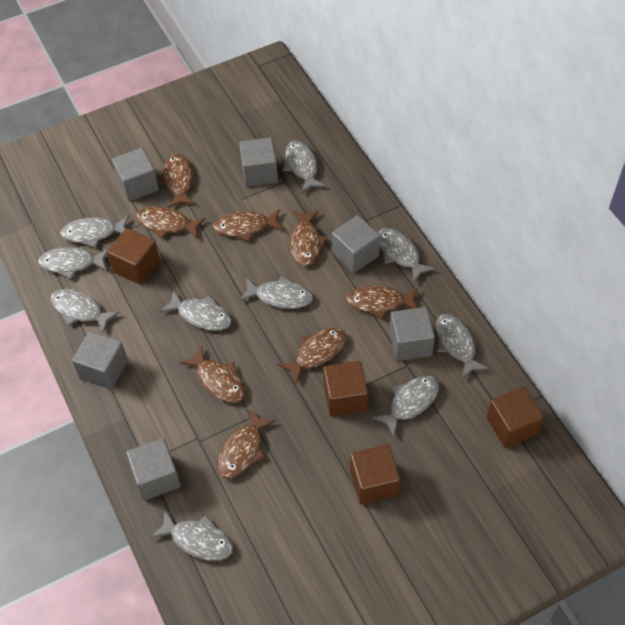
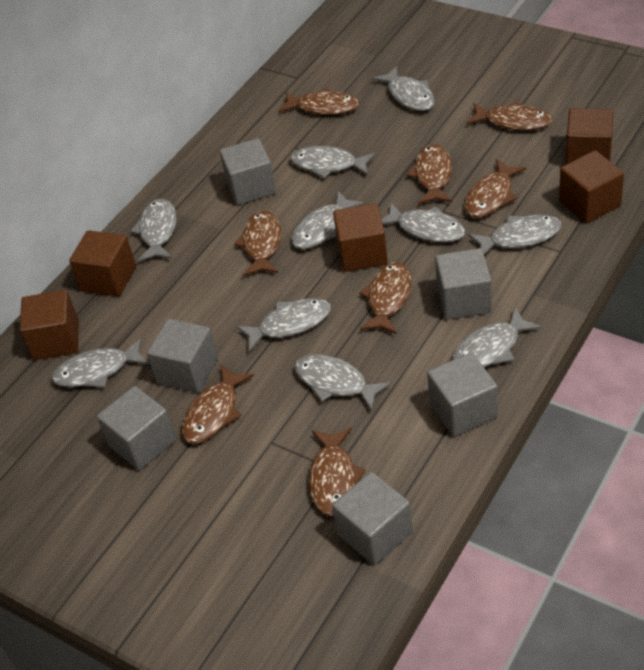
brown cube: [107,228,160,285] [323,361,368,416] [350,445,400,504] [487,386,544,448] = 4 -> [20,290,79,360] [69,230,136,297] [333,203,388,272] [559,150,624,223] [565,108,614,165] = 5

